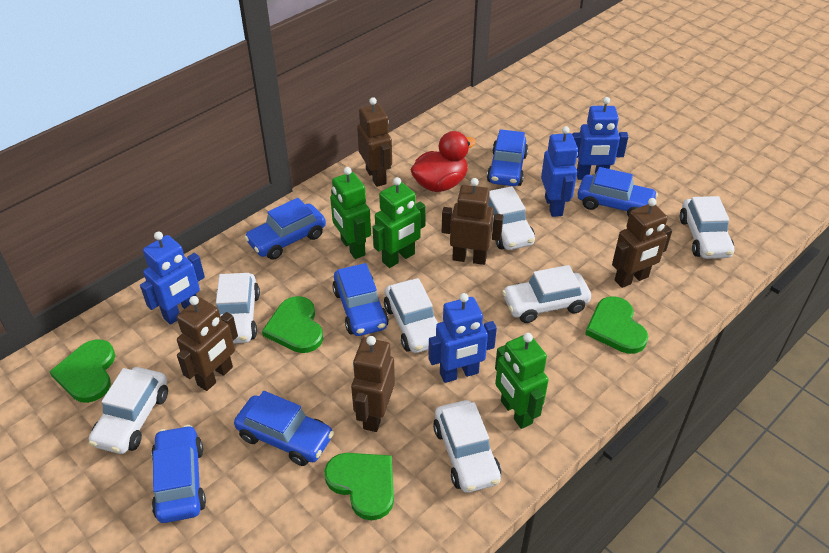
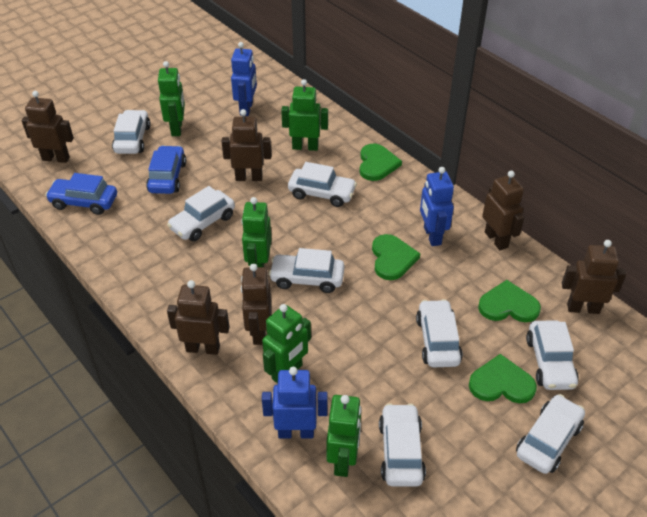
blue car: [151,425,206,523] [234,391,334,466] [244,198,326,260] [332,263,389,336] [487,129,528,186] [577,167,658,217] = 6 -> [45,173,117,215] [146,145,186,194] = 2
blue robot: [140,232,205,325] [428,293,497,383] [541,126,578,217] [572,97,628,180] = 4 -> [231,42,257,116] [262,367,328,438] [420,167,454,246] = 3
brown robot: [177,296,238,391] [351,336,395,432] [357,97,392,187] [442,178,503,265] [612,198,672,288] = 5 -> [22,91,74,163] [167,280,230,355] [221,109,271,181] [241,263,271,345] [482,171,524,250] [562,240,626,314] = 6
green robot: [330,167,371,259] [373,177,426,268] [495,333,549,429] = 3 -> [158,61,185,136] [241,197,271,267] [262,304,311,384] [281,79,328,151] [326,395,361,477] = 5
red duck: [411,131,476,192] = 1 -> none = 0
white car: [89,367,168,454] [216,273,260,344] [384,278,438,353] [433,400,501,493] [488,186,535,250] [502,265,591,323] [680,196,734,259] = 7 -> [112,110,151,154] [167,186,235,241] [269,248,345,293] [288,162,357,207] [379,403,426,487] [416,299,463,367] [516,394,585,474] [526,320,579,390] = 8

